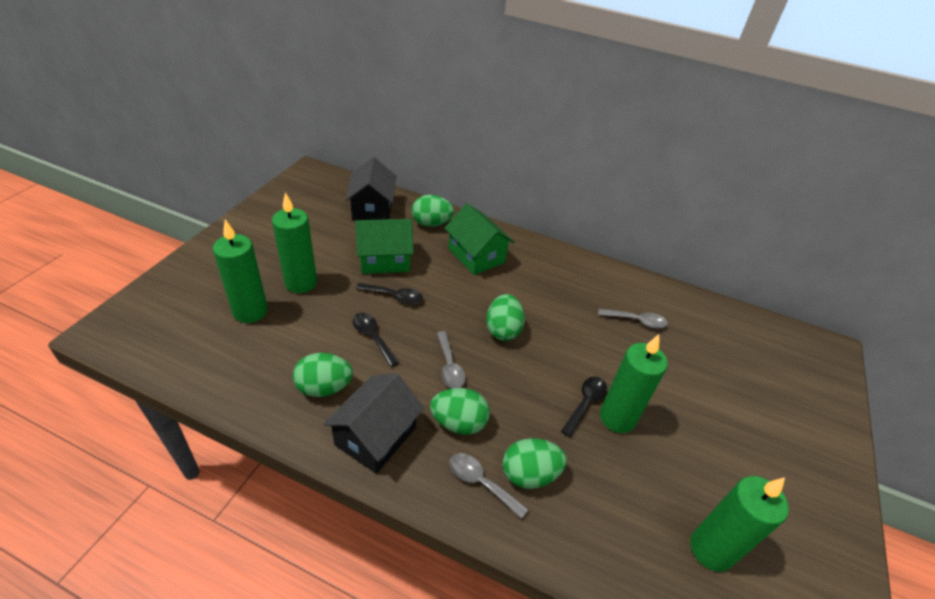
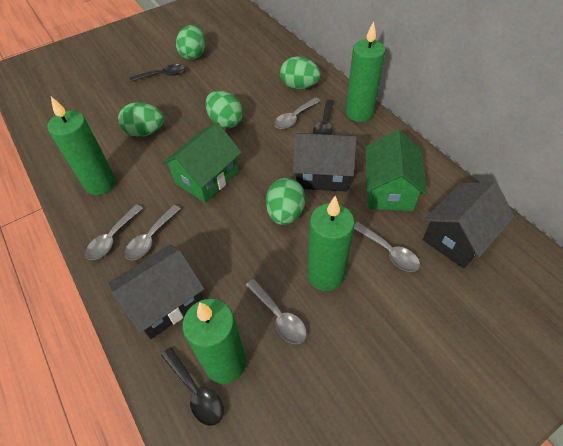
black house: [323,373,424,474] [345,157,396,220] = 2 -> [108,245,205,339] [293,133,357,192] [423,181,514,269] = 3
grey spoon: [437,331,466,389] [449,453,528,519] [598,309,668,329] = 3 -> [85,204,143,260] [125,205,181,260] [246,279,307,344] [274,97,320,129] [354,222,420,272] = 5

